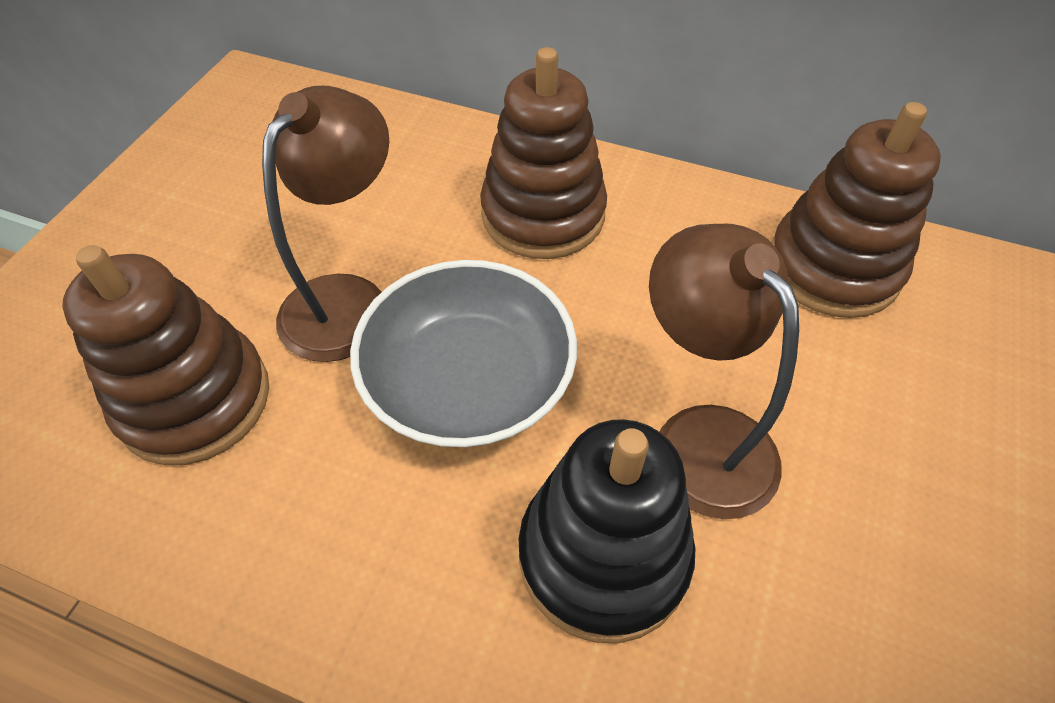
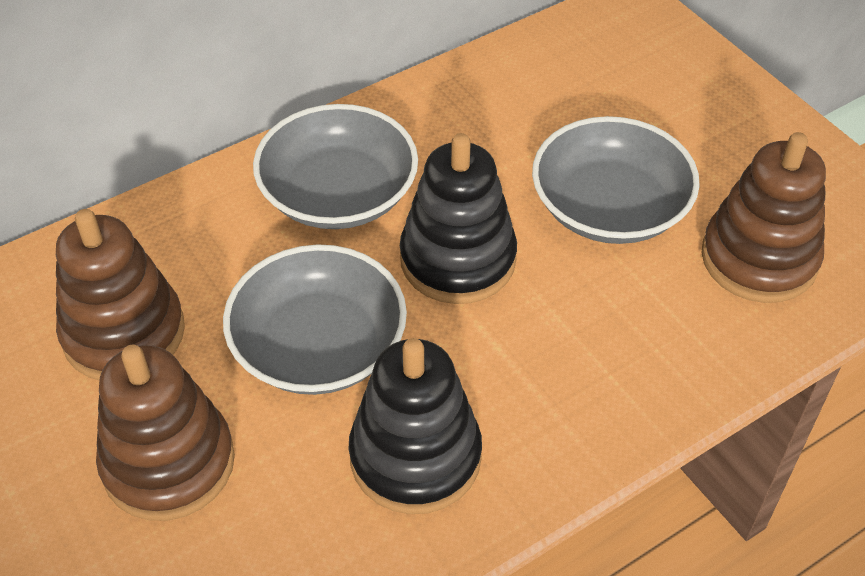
black stacking toy: [518,419,695,644] = 1 -> [349,338,482,514] [400,133,517,304] = 2
brown lamp: [262,86,390,362] [649,224,799,519] = 2 -> none = 0
grey bowl: [350,260,577,447] = 1 -> [223,244,407,395] [253,104,418,229] [532,116,700,244] = 3

